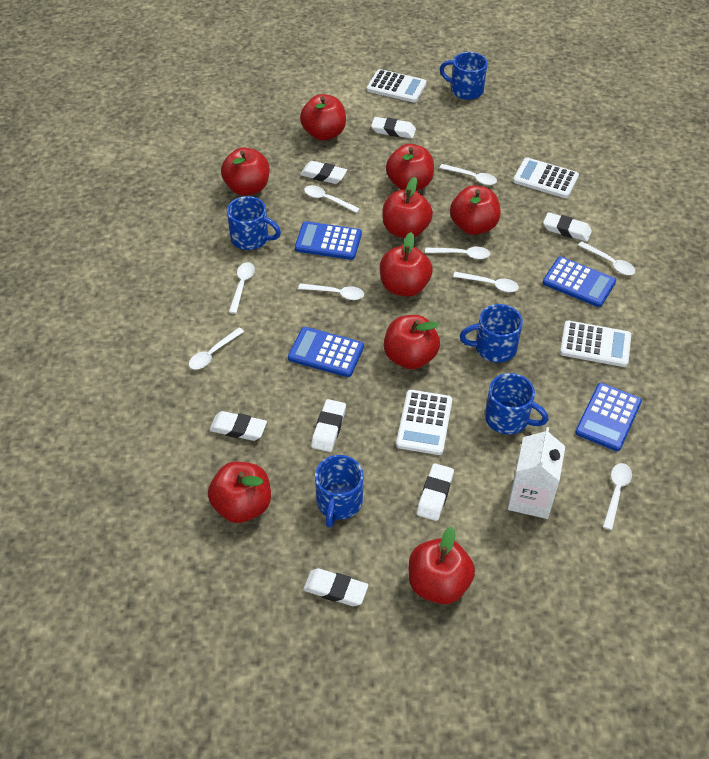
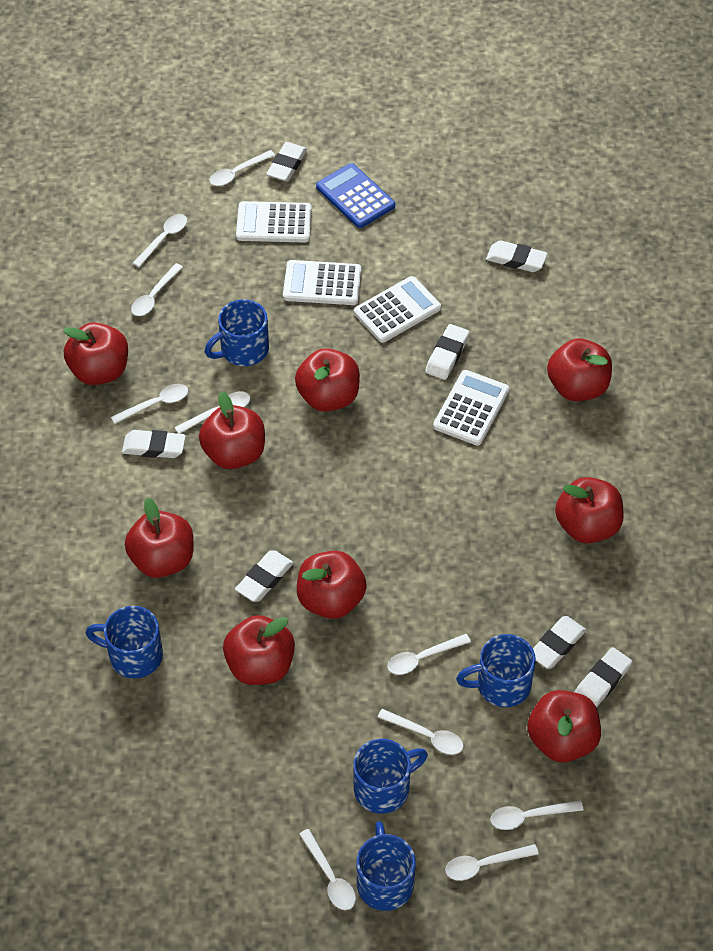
blue calculator: [288,327,364,377] [295,221,362,260] [543,257,616,307] [575,383,642,451] = 4 -> [316,163,395,228] = 1
white carton: [508,427,565,519] = 1 -> none = 0
white spoon: [189,328,244,370] [229,262,255,314] [298,283,364,300] [304,185,360,213] [425,247,490,259] [439,164,497,185] [453,272,519,292] [578,242,635,275] [603,463,632,530] = 9 -> [111,384,188,424] [131,263,183,316] [133,214,187,267] [174,391,250,434] [210,150,275,186] [299,829,356,910] [378,709,464,755] [387,634,471,675] [445,844,539,881] [491,800,584,830] = 10

